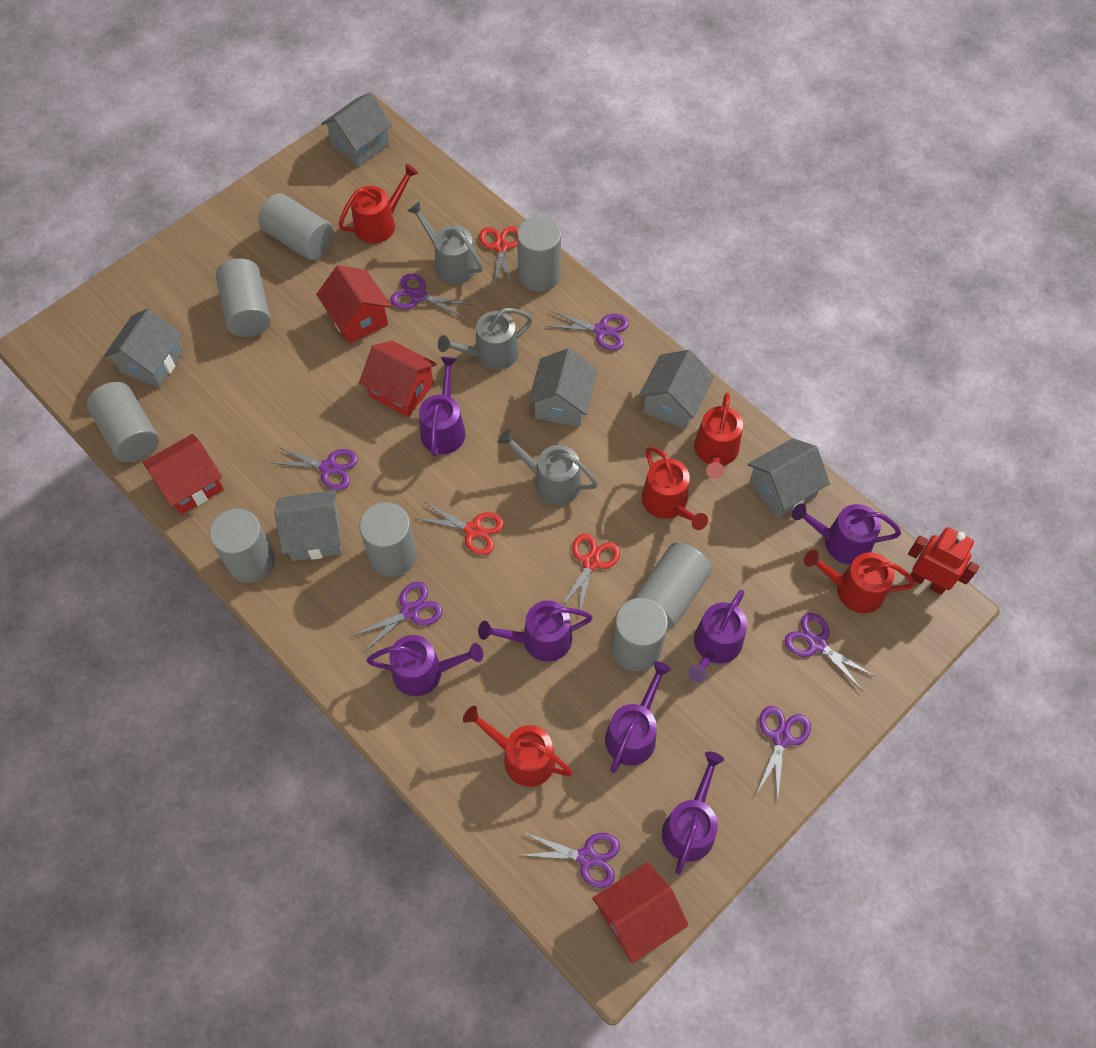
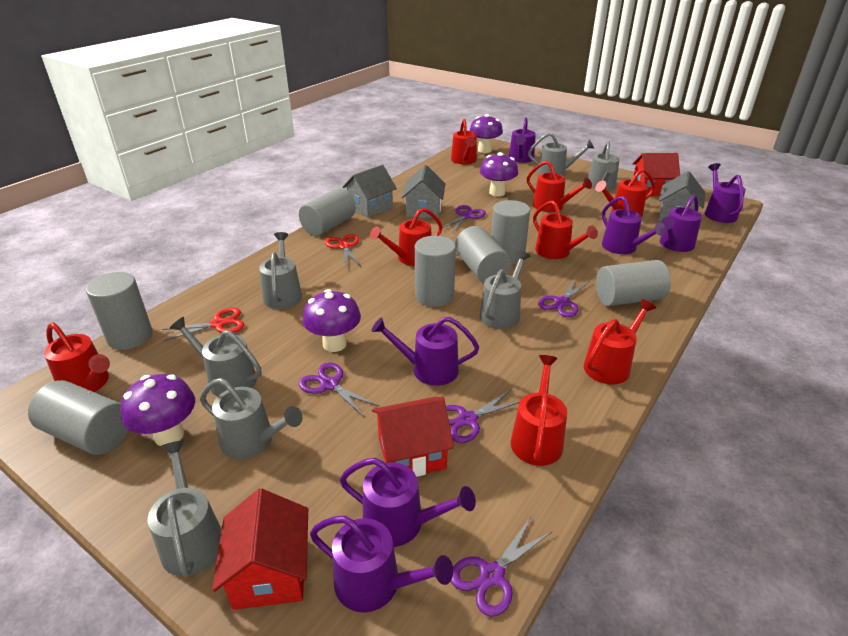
grey cylinder: [87,382,159,463] [209,509,275,583] [216,258,271,337] [258,193,334,261] [359,502,417,577] [517,217,561,292] [612,598,668,671] [633,542,712,629] = 8 -> [28,380,129,455] [86,272,153,350] [299,188,356,236] [415,236,456,307] [455,226,511,283] [491,200,530,265] [596,260,671,306] = 7
grey house: [104,308,184,388] [274,490,342,561] [321,93,392,167] [528,348,598,427] [639,350,714,430] [748,438,830,519] = 6 -> [343,165,397,218] [401,165,446,218] [658,171,705,221] = 3
grey watering can: [408,202,483,284] [438,308,533,370] [498,429,598,505] = 3 -> [148,440,222,577] [170,317,261,397] [200,378,302,459] [259,232,302,309] [480,250,531,329] [528,133,594,176] [588,141,620,190] = 7
purple mushroom: none = 0 -> [120,374,195,446] [303,289,361,352] [470,114,503,153] [480,152,518,197] = 4
purple scissors: [270,446,358,490] [352,582,443,653] [390,274,472,318] [520,832,620,888] [546,311,629,351] [757,706,811,803] [785,613,874,691] = 7 -> [299,363,380,417] [442,205,486,233] [446,389,520,443] [451,517,553,617] [538,277,590,317] = 5
red house: [143,434,224,515] [316,265,391,344] [359,341,437,417] [592,862,689,963] = 4 -> [212,488,308,610] [372,397,454,477] [633,153,680,196] = 3
red robot: [908,527,979,595] = 1 -> none = 0
red scissors: [415,501,504,555] [479,226,518,287] [562,533,620,616] = 3 -> [162,308,244,341] [325,234,361,267] = 2
red watering can: [338,164,419,244] [463,706,572,787] [642,447,708,530] [694,393,743,479] [804,550,915,613] = 5 -> [44,322,110,392] [370,208,443,266] [451,119,477,164] [511,355,567,466] [527,161,592,212] [533,200,598,259] [584,299,656,385] [595,168,655,217] = 8

